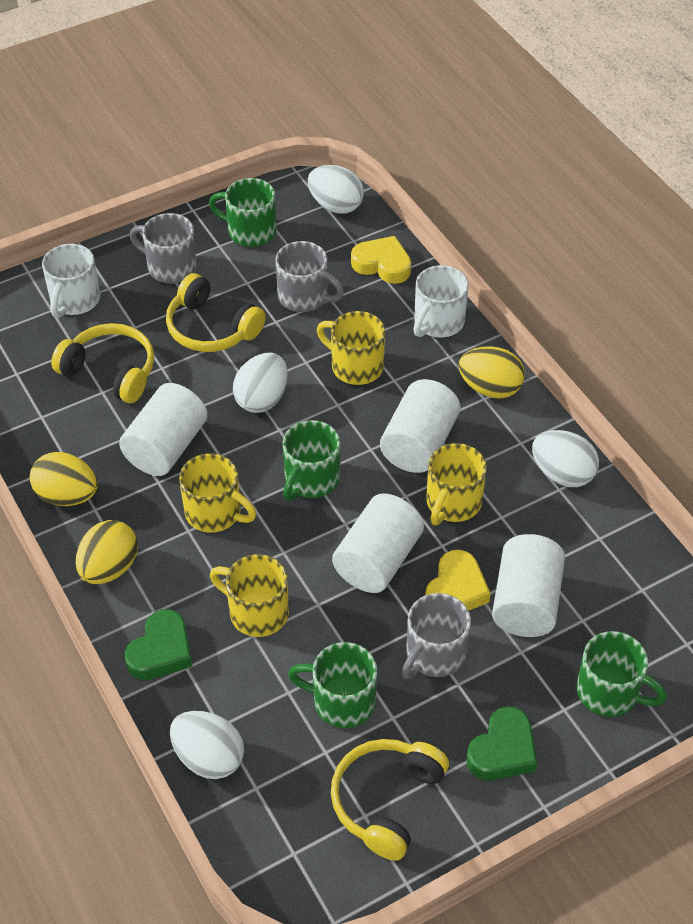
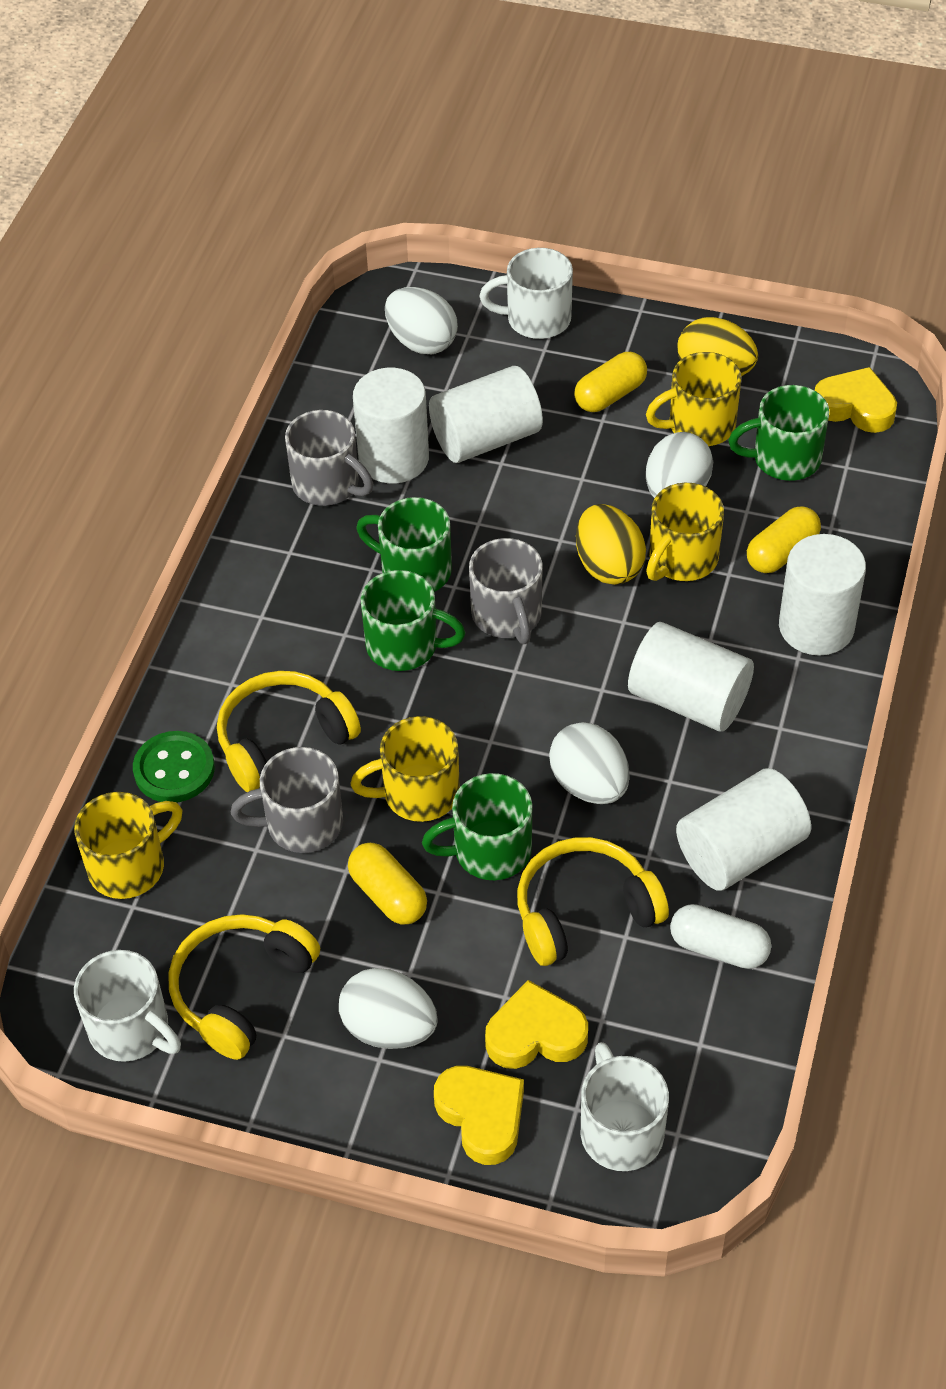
green button: none = 0 -> [133,731,215,802] = 1
green heart: [125,609,192,680] [467,707,537,780] = 2 -> none = 0
white capsule: none = 0 -> [670,904,771,969] = 1
white cylinder: [119,383,208,476] [332,493,424,593] [380,379,460,473] [492,534,565,637] = 4 -> [353,368,429,484] [429,366,543,463] [628,622,754,731] [676,768,811,891] [779,534,866,656] = 5
white mug: [42,244,100,318] [413,265,468,337] = 2 -> [74,950,181,1062] [480,248,573,339] [581,1042,669,1171] = 3
yellow capsule: none = 0 -> [348,843,427,925] [574,352,647,412] [747,506,821,573] = 3
yellow egg: [30,452,98,506] [76,520,138,584] [459,346,525,399] = 3 -> [576,504,646,585] [677,317,758,376] = 2
yellow heart: [351,236,411,284] [425,550,491,611] = 2 -> [434,1066,524,1165] [485,980,588,1069] [815,367,897,433] = 3

